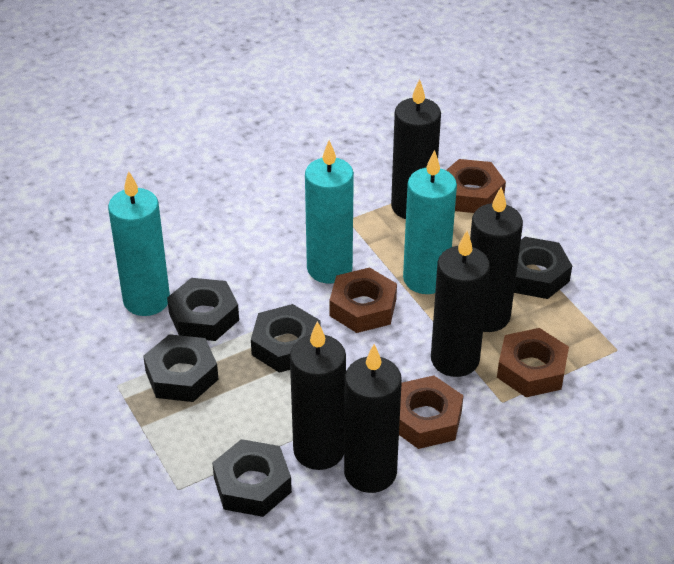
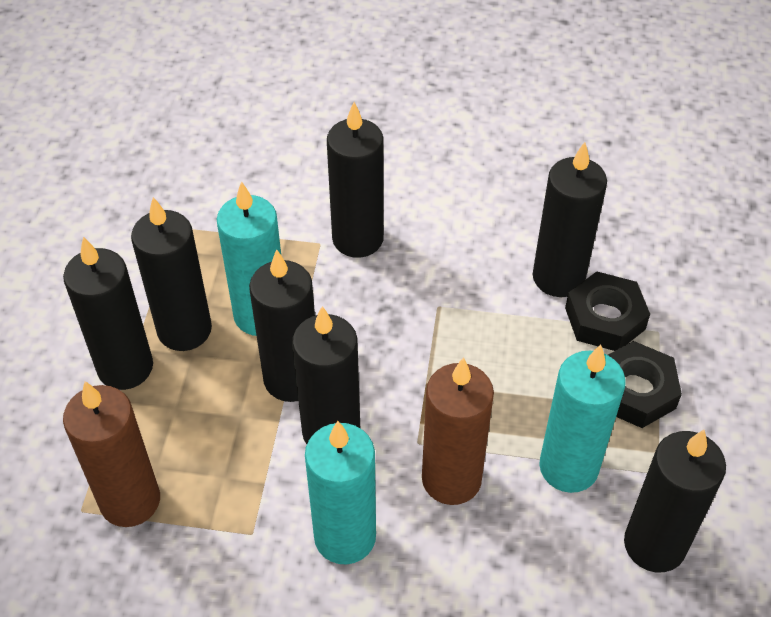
black candle: [290,321,346,470] [344,344,402,493] [391,79,441,219] [431,231,490,377] [470,187,523,332] = 5 -> [63,237,153,390] [131,197,212,351] [249,249,315,402] [292,306,360,444] [327,102,384,258] [533,142,607,297] [624,430,726,572] = 7
black nut: [143,334,219,402] [167,278,239,341] [212,439,292,517] [251,304,321,373] [514,237,572,299] = 5 -> [565,271,650,351] [608,341,682,428] = 2
brown candle: none = 0 -> [63,381,160,527] [422,358,494,505] = 2
brown nut: [329,267,397,333] [399,375,463,449] [446,159,506,213] [497,328,569,397] = 4 -> none = 0

